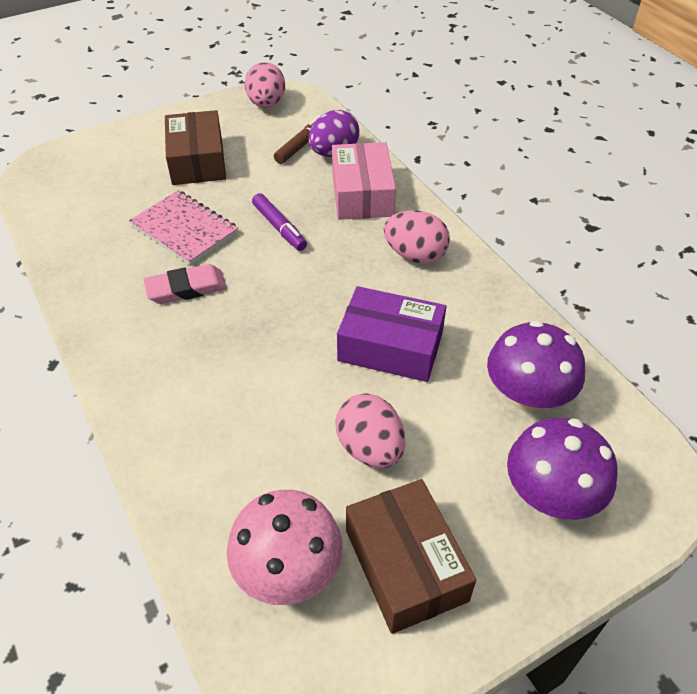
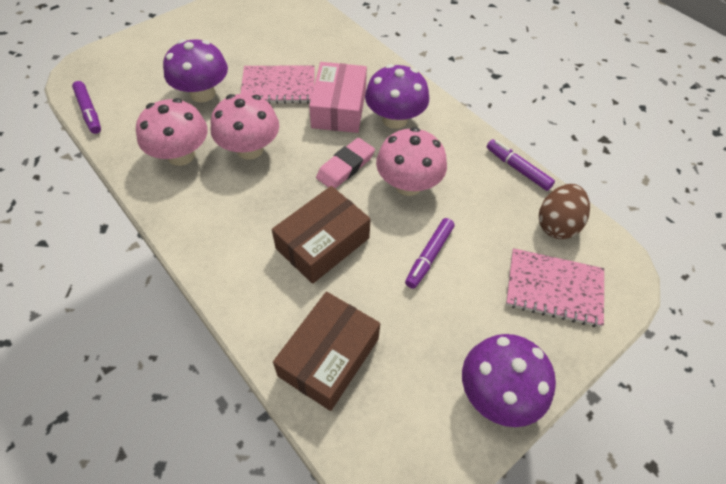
brown egg: none = 0 -> [539,184,590,239] = 1
brown marker: [274,115,320,164] = 1 -> none = 0
pink egg: [245,62,285,108] [336,393,405,468] [383,210,450,263] = 3 -> none = 0
pink mushroom: [227,490,343,605] = 1 -> [136,98,208,166] [211,94,279,160] [376,127,447,196] = 3
pink notebook: [129,191,239,265] = 1 -> [241,65,315,104] [506,248,604,327] = 2
purple box: [337,286,446,382] = 1 -> none = 0
purple egg: [309,110,360,157] = 1 -> none = 0
purple marker: [252,193,307,251] = 1 -> [72,81,101,134] [405,218,454,289] [487,139,555,191] = 3
purple mushroom: [487,320,585,412] [507,418,618,520] = 2 -> [163,39,228,102] [365,64,429,129] [462,334,556,427] = 3

